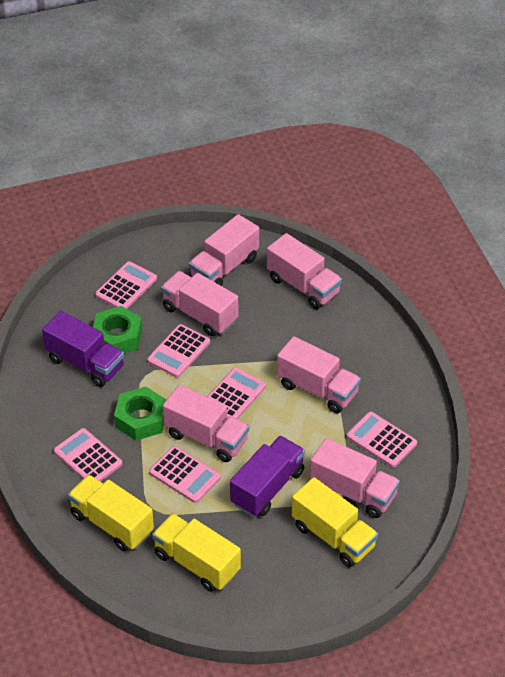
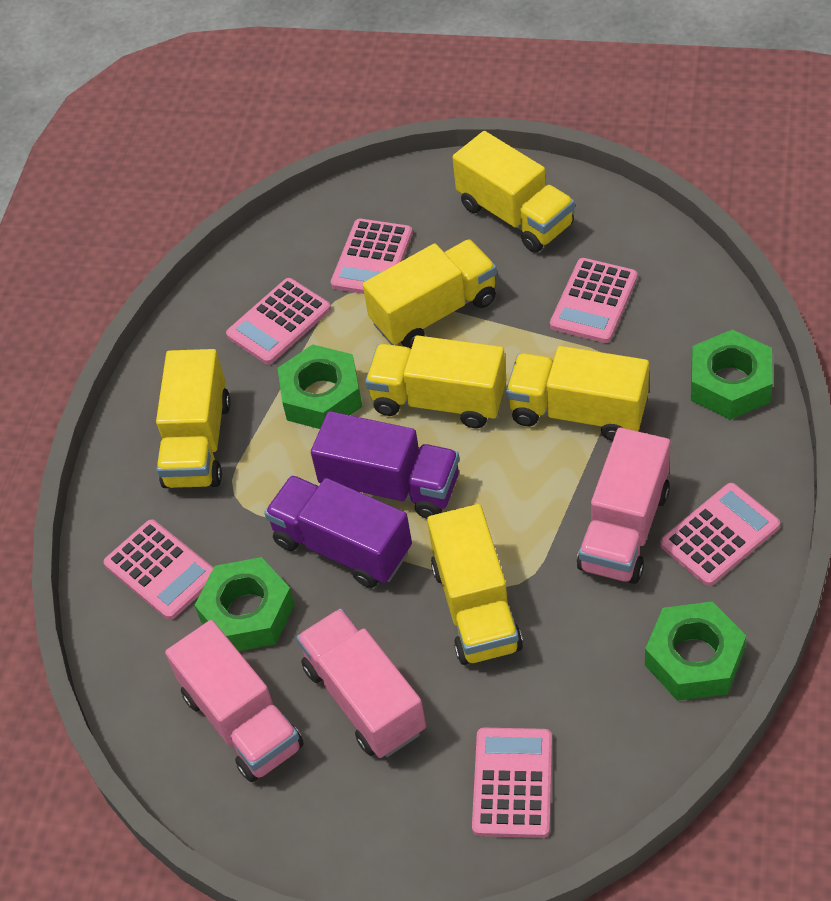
green nut: [93,306,142,353] [114,386,167,441] = 2 -> [194,557,295,651] [278,344,362,429] [645,601,746,701] [691,330,773,420] = 4
pink truck: [161,271,238,336] [163,385,249,462] [189,214,259,286] [267,233,342,309] [277,336,361,413] [310,438,400,518] = 6 -> [165,620,304,782] [296,608,426,758] [577,428,670,584] = 3
yellow truck: [68,475,154,552] [152,513,241,592] [292,477,378,567] = 3 -> [156,349,231,488] [363,239,497,349] [365,336,507,428] [427,504,523,665] [452,131,575,253] [506,346,649,441] = 6

